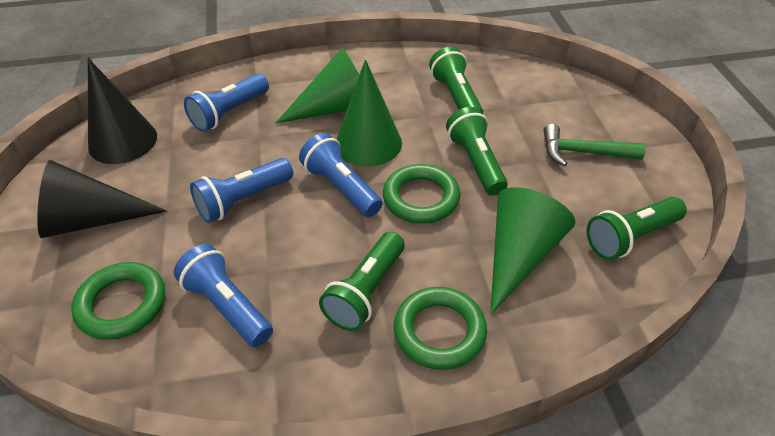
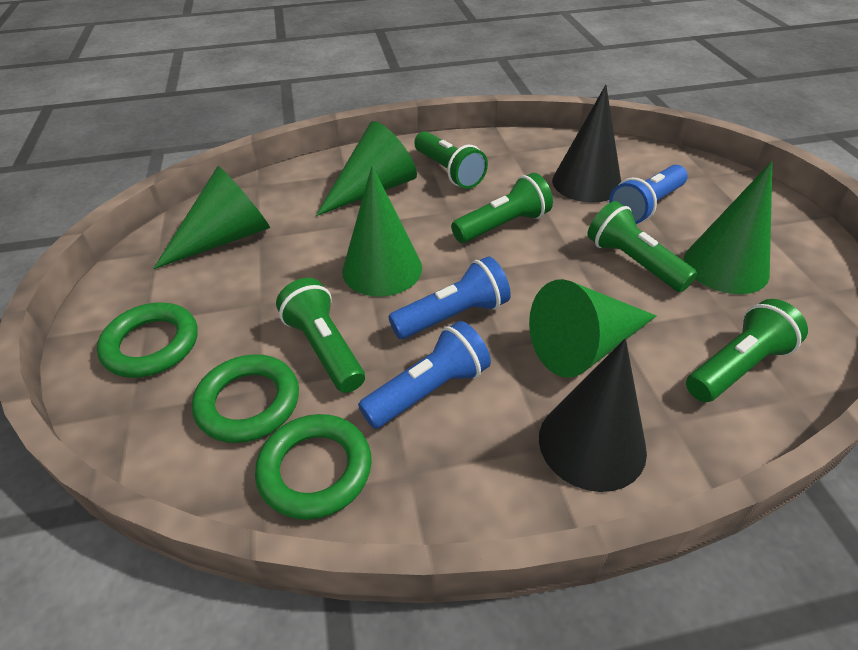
blue flashlight: [174,244,273,347] [184,74,269,132] [190,158,293,223] [299,133,382,217] = 4 -> [358,321,491,429] [388,256,511,339] [609,165,688,224] = 3
green cone: [276,48,359,123] [337,59,402,167] [490,187,576,315] = 3 -> [153,166,270,269] [316,121,417,216] [342,166,422,297] [529,279,656,378] [684,161,772,294] = 5
green flashlight: [319,232,405,331] [429,47,483,114] [446,107,508,196] [586,197,687,260] = 4 -> [276,278,365,393] [414,131,488,189] [451,173,553,243] [588,201,697,292] [686,299,808,402] = 5
green hammer: [544,124,646,166] = 1 -> none = 0

